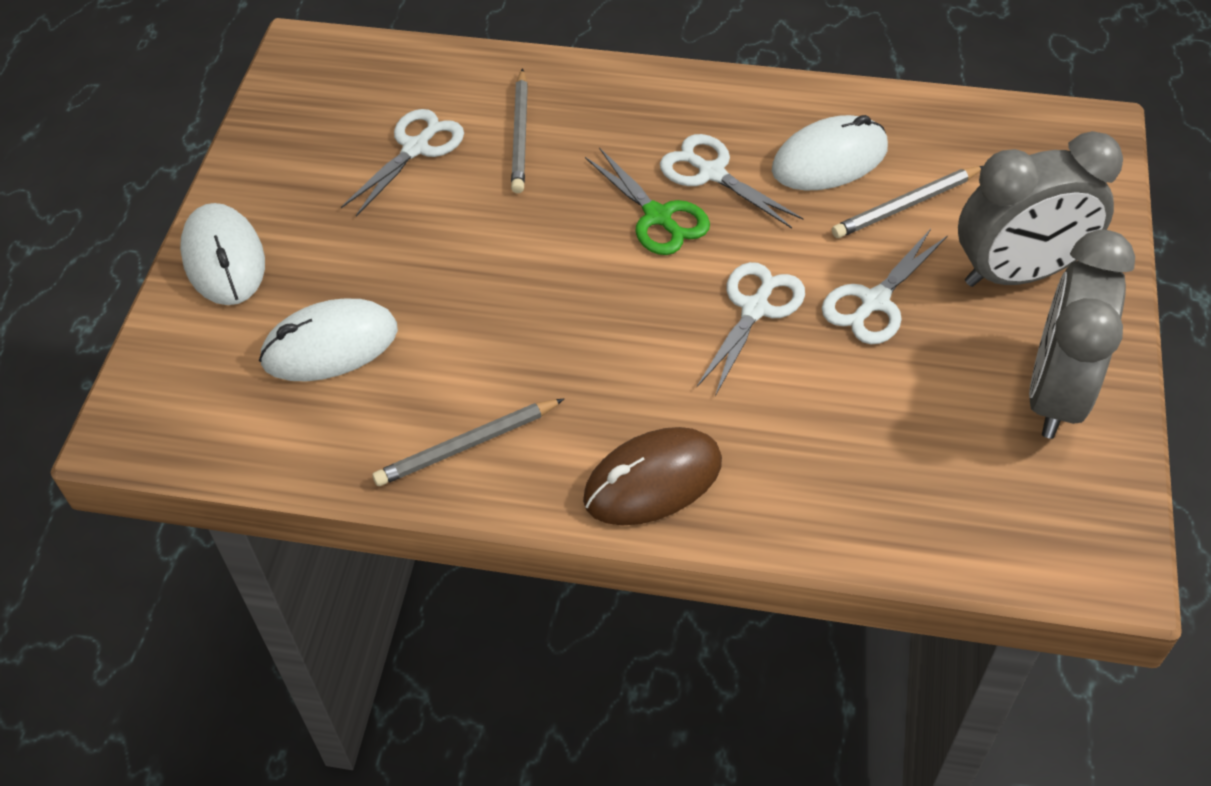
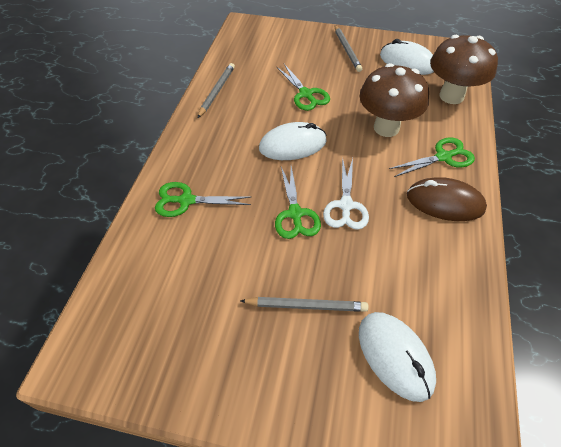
brown mushroom: none = 0 -> [360,63,429,137] [430,35,498,104] = 2
green scissors: [585,147,710,255] = 1 -> [155,182,251,217] [275,166,321,239] [277,64,330,111] [389,138,475,177] = 4
grey clock: [958,131,1123,287] [1029,229,1135,439] = 2 -> none = 0
white scissors: [341,109,464,216] [660,134,804,229] [697,262,805,396] [822,229,948,344] = 4 -> [323,157,369,230] = 1

